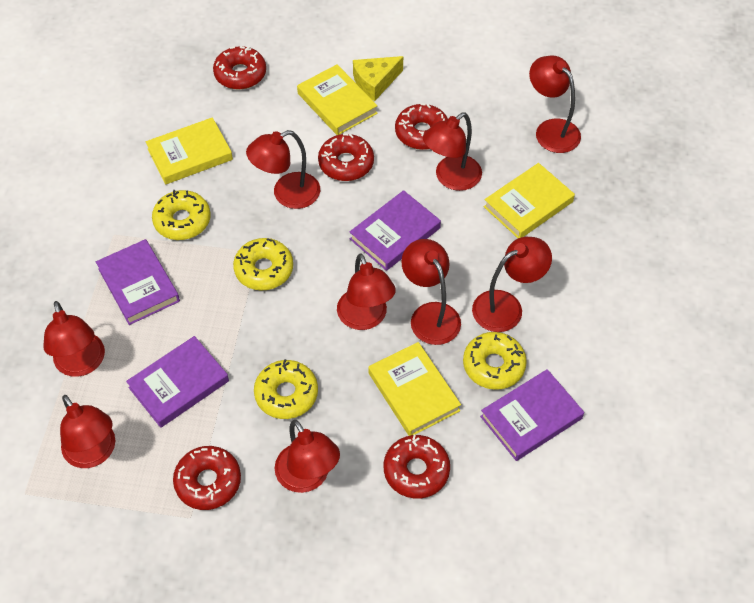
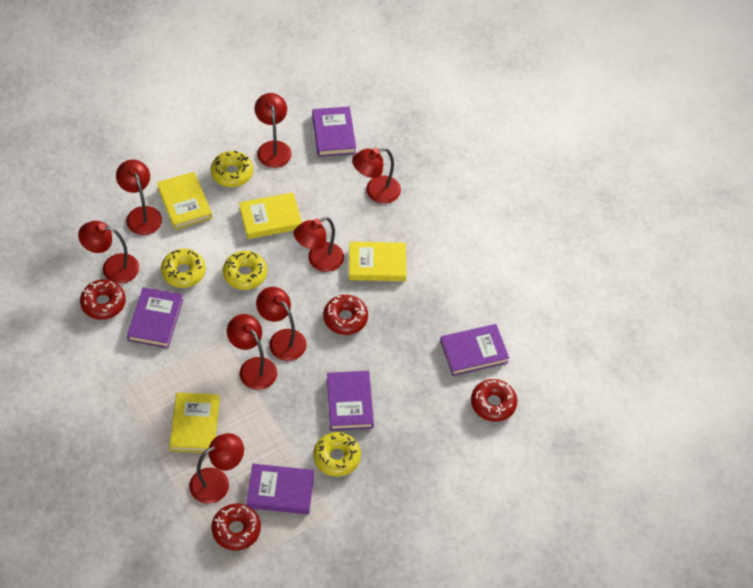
purple book: [96,239,180,325] [126,336,229,428] [350,190,441,271] [480,369,584,461] = 4 -> [127,287,183,348] [246,464,314,514] [312,106,356,157] [327,371,374,431] [440,324,509,376] = 5
red donut: [173,446,241,510] [213,46,266,89] [318,134,374,181] [384,435,450,499] [395,103,448,150] = 5 -> [80,279,126,320] [211,504,261,551] [323,295,368,335] [471,379,517,422] = 4
red lamp: [43,301,105,377] [60,395,115,468] [246,130,320,209] [275,420,340,493] [337,254,396,330] [401,239,461,345] [423,112,482,191] [472,237,552,332] [529,56,581,153] = 9 -> [78,221,139,284] [116,160,162,235] [189,433,244,504] [227,314,277,390] [255,93,292,168] [256,287,307,361] [294,217,344,272] [352,148,401,204] = 8
yellow cheese: [353,56,403,101] = 1 -> none = 0

